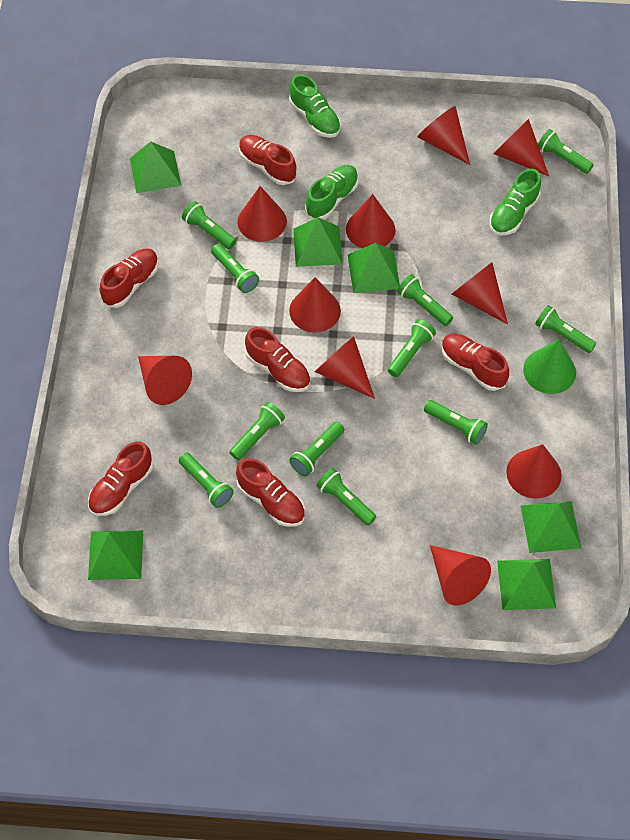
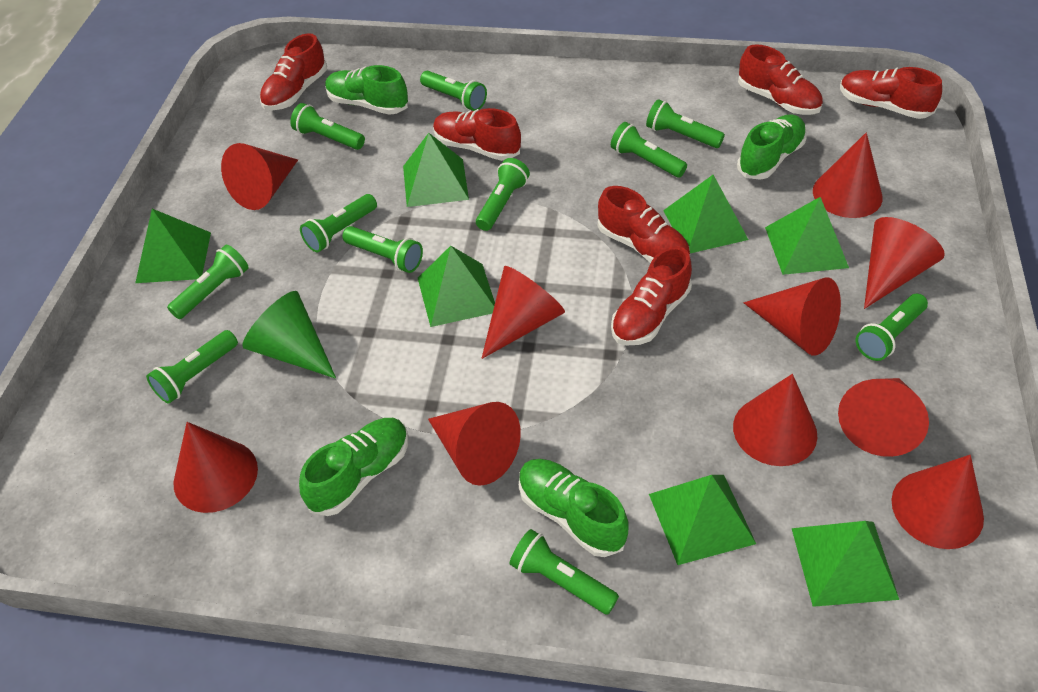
green pyramid: [88,530,143,580] [130,142,181,193] [293,217,343,267] [348,243,400,293] [497,559,556,610] [521,501,581,553] = 6 -> [135,209,211,283] [403,133,469,207] [418,246,495,327] [649,475,756,565] [663,175,748,253] [765,197,849,275] [792,521,899,607] = 7
green shoe: [289,74,341,138] [305,165,359,220] [489,169,541,236] = 3 -> [299,418,408,516] [325,65,408,115] [519,459,629,557] [737,115,807,180] = 4

